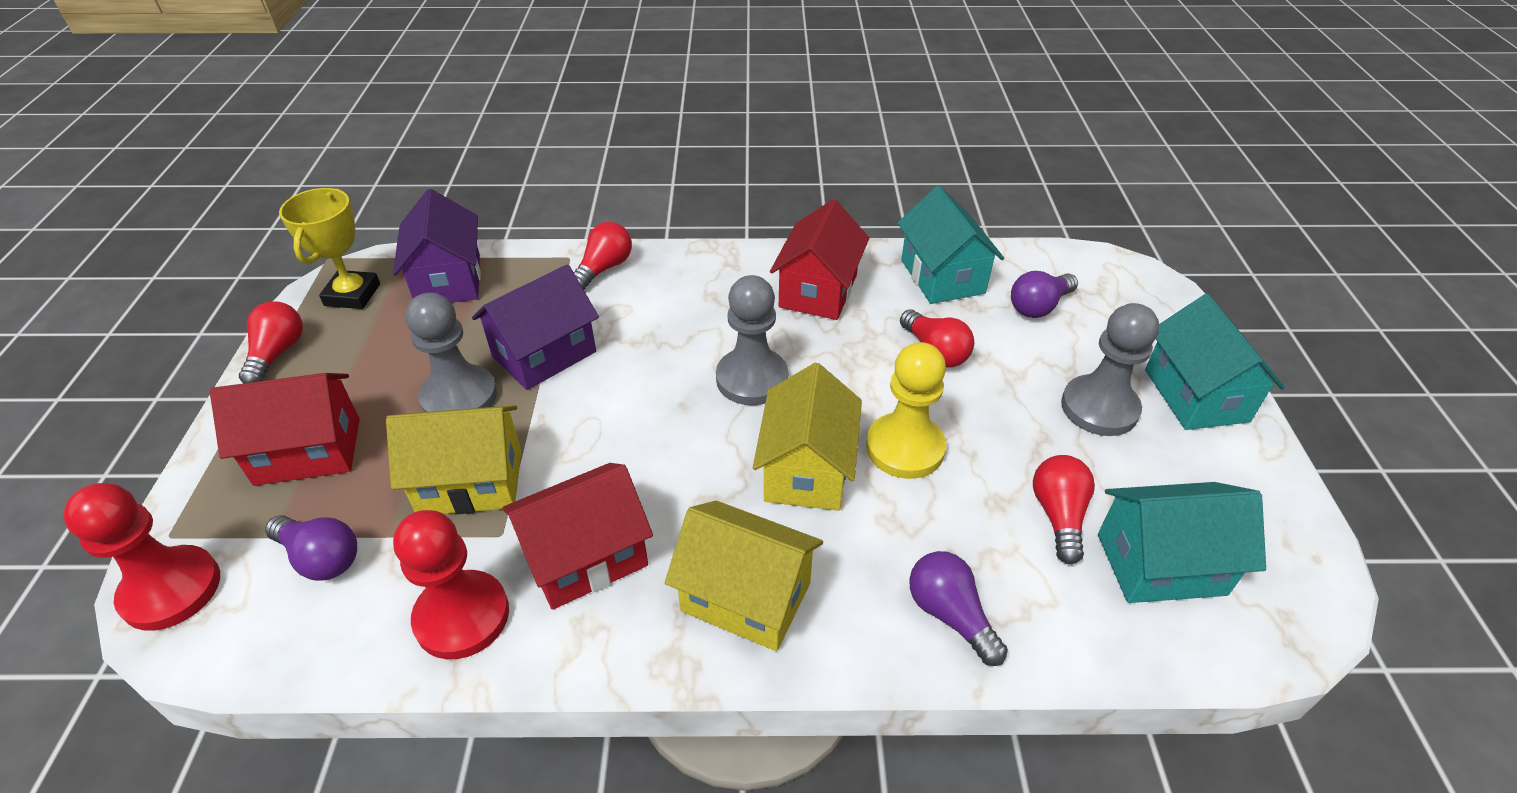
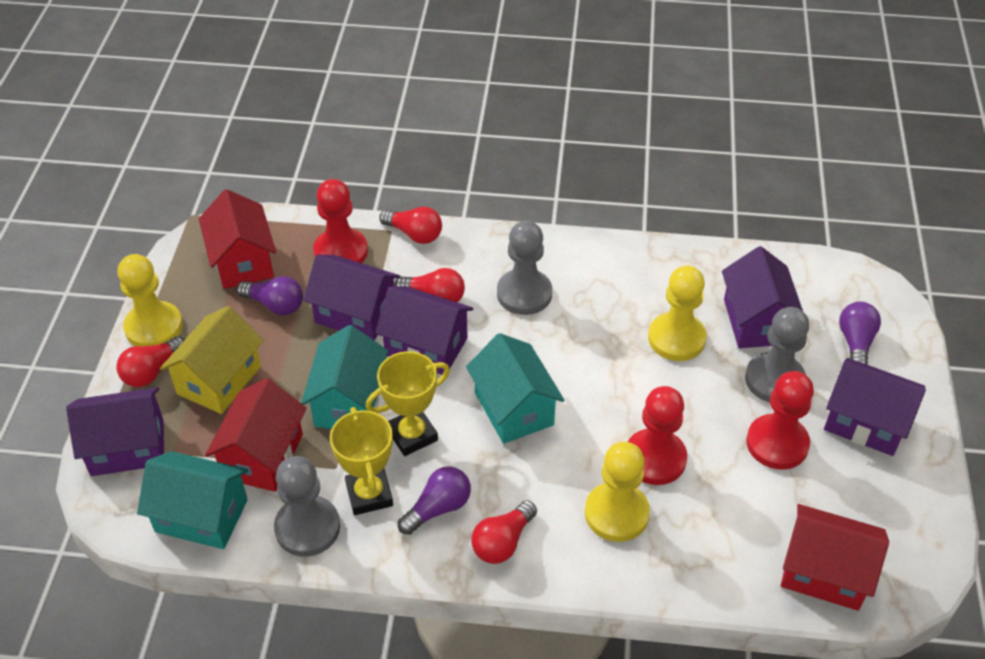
purple house: [393,189,481,303] [472,264,599,390] = 2 -> [66,387,164,476] [303,255,400,340] [375,286,473,375] [722,246,803,348] [824,358,926,456] = 5
red pawn: [63,483,220,631] [393,510,509,659] = 2 -> [313,179,368,263] [628,386,687,485] [746,371,814,470] = 3
yellow house: [386,405,521,514] [665,501,823,651] [753,363,862,511] = 3 -> [160,306,264,414] = 1
yellow pawn: [866,342,946,479] = 1 -> [117,254,183,346] [585,442,650,542] [648,265,707,361] = 3
yellow trophy: [279,188,380,309] = 1 -> [330,407,393,515] [365,351,450,456] = 2

